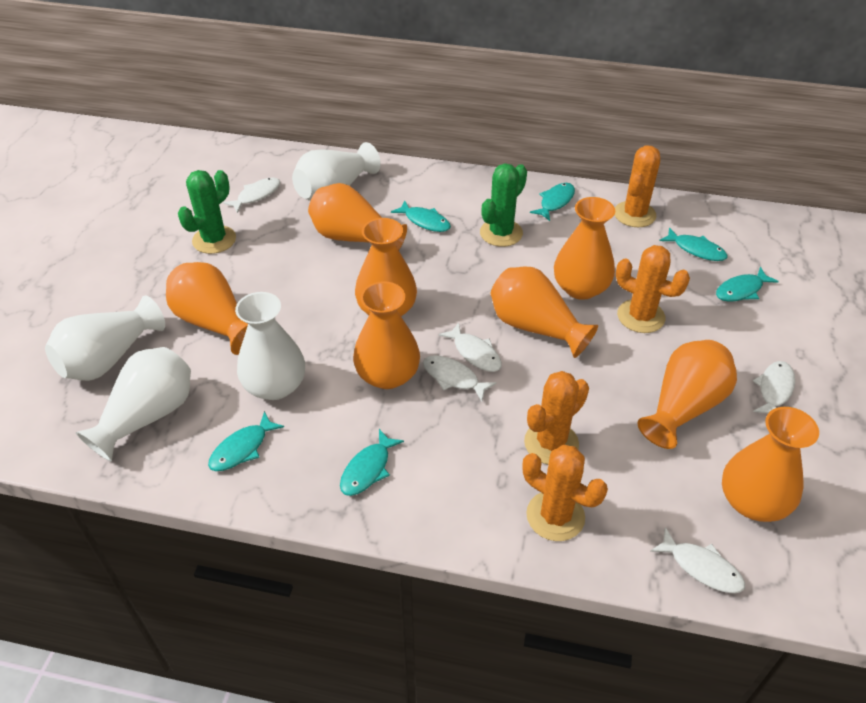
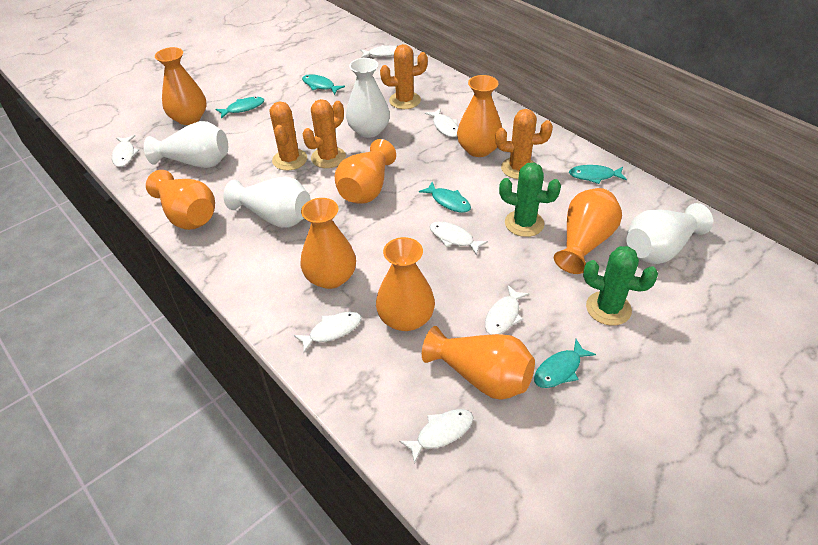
turquoise fish: [208,411,284,471] [340,429,404,496] [391,201,451,232] [530,183,575,221] [659,227,728,261] [716,267,779,302] = 6 -> [216,97,264,119] [302,74,345,95] [419,182,471,213] [534,339,596,388] [569,165,627,184] = 5
white fish: [223,178,280,213] [423,355,496,401] [439,322,502,372] [650,527,745,593] [753,361,795,413] = 5 -> [112,135,139,167] [294,312,362,353] [360,45,397,58] [399,409,473,464] [425,108,458,137] [430,221,488,255] [485,285,529,335] = 7

